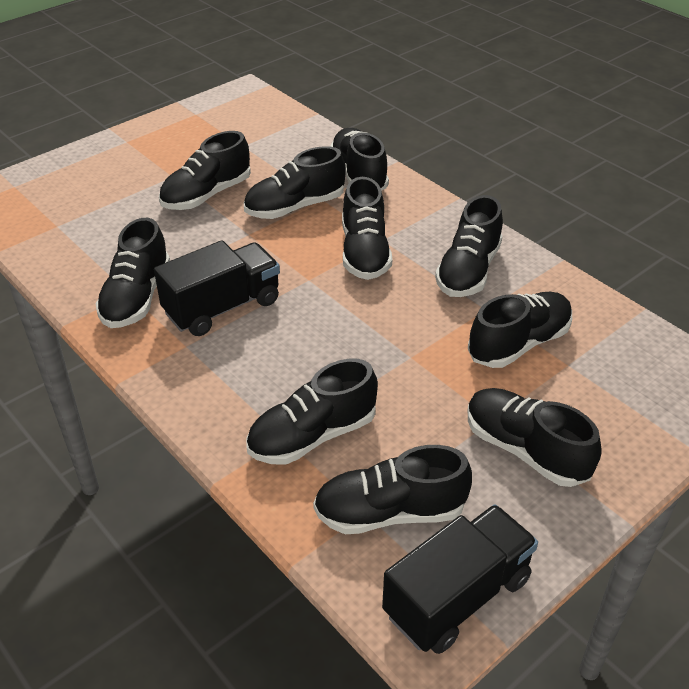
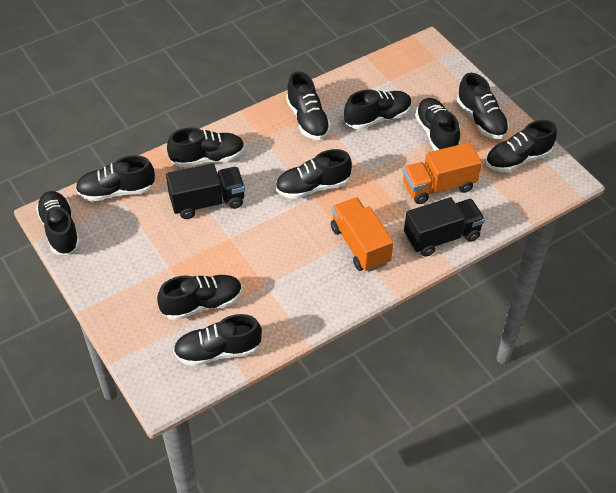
black shoe: [96,218,170,328] [159,131,251,210] [244,146,346,219] [246,359,378,465] [313,445,472,534] [330,128,389,191] [342,177,392,280] [435,195,503,297] [468,292,572,368] [468,388,602,487] = 10 -> [36,191,80,255] [75,155,155,202] [157,275,242,321] [167,128,245,168] [173,314,262,367] [275,149,352,199] [286,72,331,140] [344,89,412,130] [415,98,460,151] [457,73,509,139] [486,120,557,173] = 11
orange truck: none = 0 -> [331,197,393,272] [403,142,482,204] = 2

